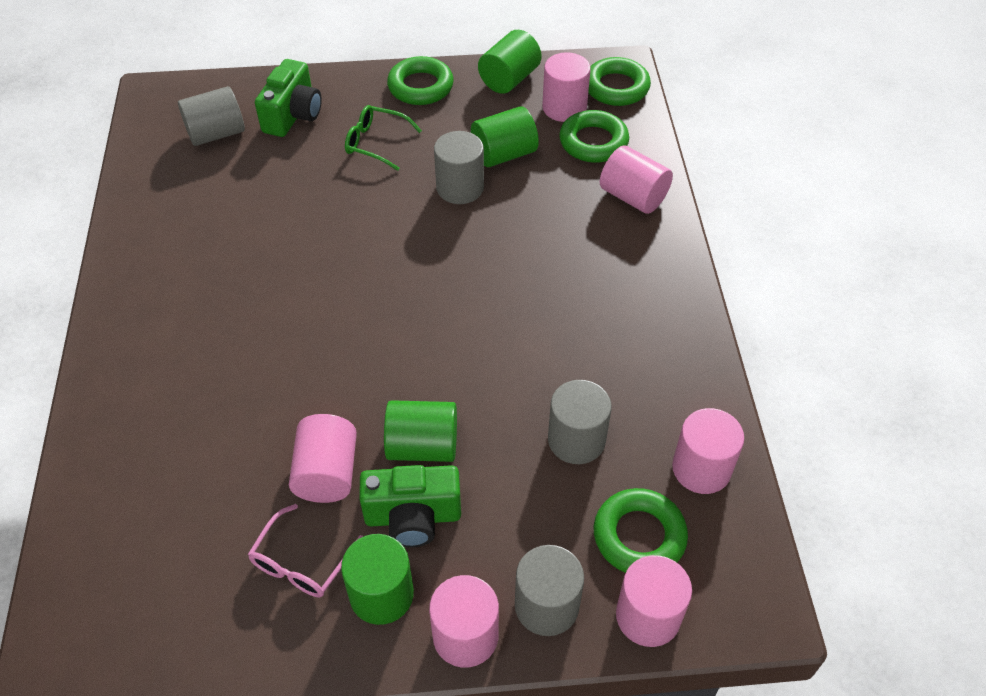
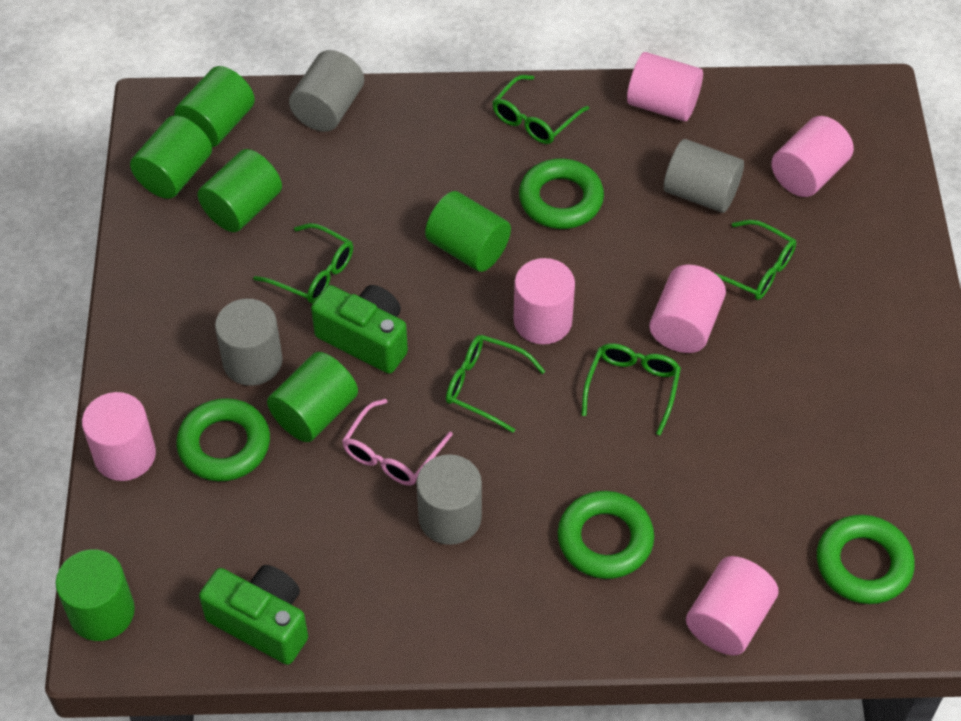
green cylinder: [341,534,414,625] [384,400,457,462] [471,106,539,167] [478,30,542,94] = 4 -> [55,549,135,641] [130,115,212,199] [174,66,255,147] [198,149,282,232] [267,352,358,442] [425,191,511,272] = 6
green glasses: [345,105,422,171] = 1 -> [253,223,353,304] [446,335,545,433] [492,75,589,144] [581,343,681,435] [715,220,796,300] = 5

